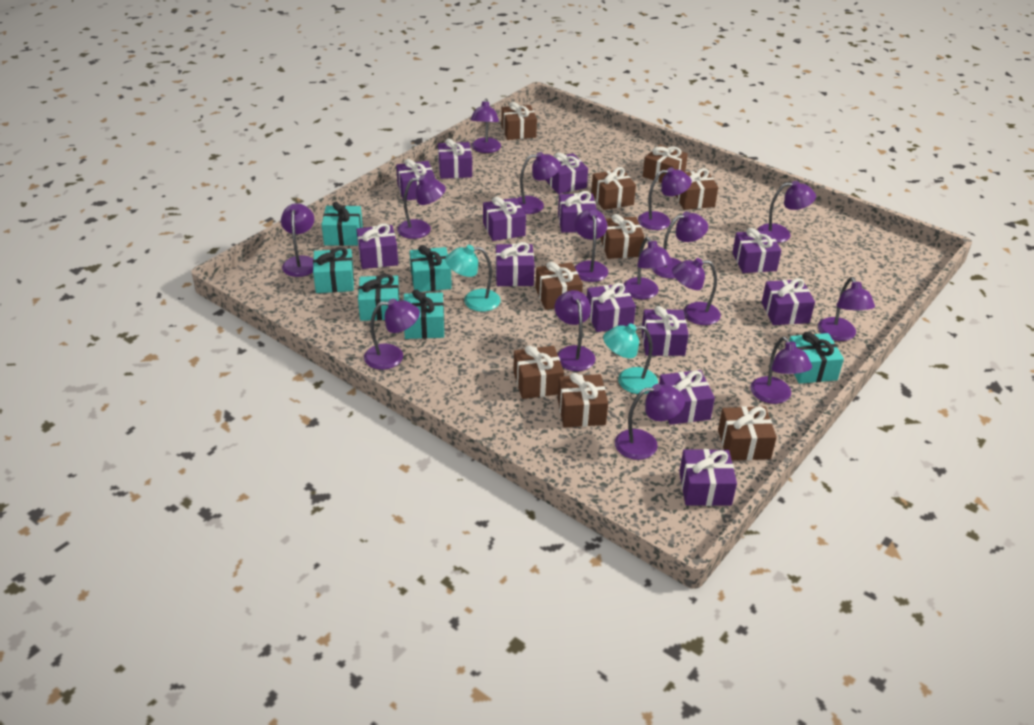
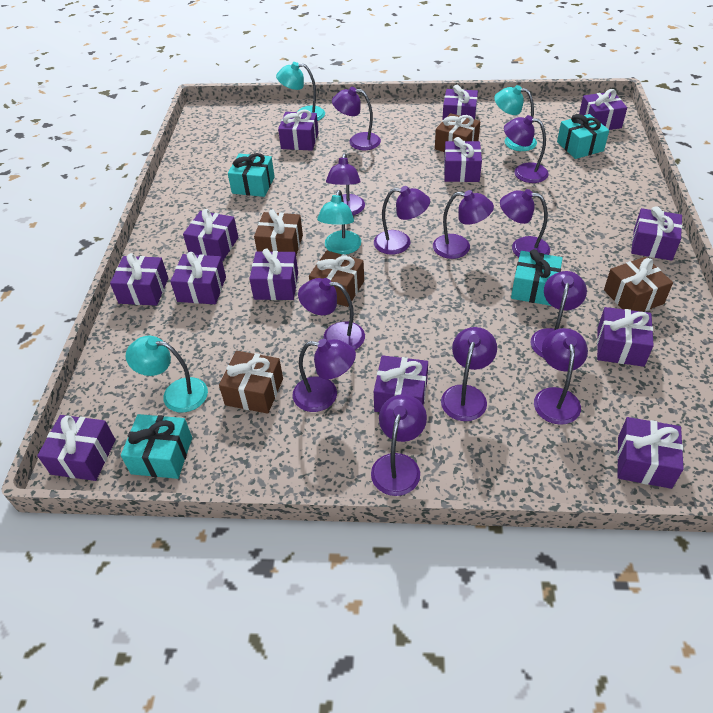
brown gift: [501,102,537,140] [513,345,564,399] [535,262,583,310] [558,373,608,427] [591,167,636,210] [601,214,644,259] [643,145,688,183] [676,168,718,210] [718,406,777,460] = 9 -> [219,351,283,414] [254,209,303,255] [309,251,364,307] [435,113,480,152] [604,257,673,312] = 5
purple lamp: [281,203,314,277] [364,299,420,370] [397,176,446,239] [471,98,501,153] [517,152,561,214] [554,290,595,371] [574,209,608,282] [615,384,685,460] [624,237,672,299] [638,167,692,230] [652,212,708,279] [672,258,721,325] [751,336,812,404] [757,181,816,243] [818,277,875,341] = 15 -> [292,339,356,412] [298,278,365,350] [326,153,365,215] [332,87,381,150] [371,394,427,496] [374,186,430,255] [433,190,494,259] [441,327,497,421] [500,189,550,257] [504,115,549,183] [531,271,587,358] [534,328,588,425] = 12
turquoise gift: [313,247,354,293] [322,202,363,246] [358,274,400,321] [404,290,444,339] [410,245,452,292] [789,332,844,384] = 6 -> [121,414,192,479] [228,153,275,197] [511,249,563,306] [557,114,609,159] = 4
turquoise lamp: [445,245,501,312] [603,323,658,394] = 2 -> [126,336,208,412] [276,62,325,121] [317,190,361,255] [494,85,537,151] = 4

